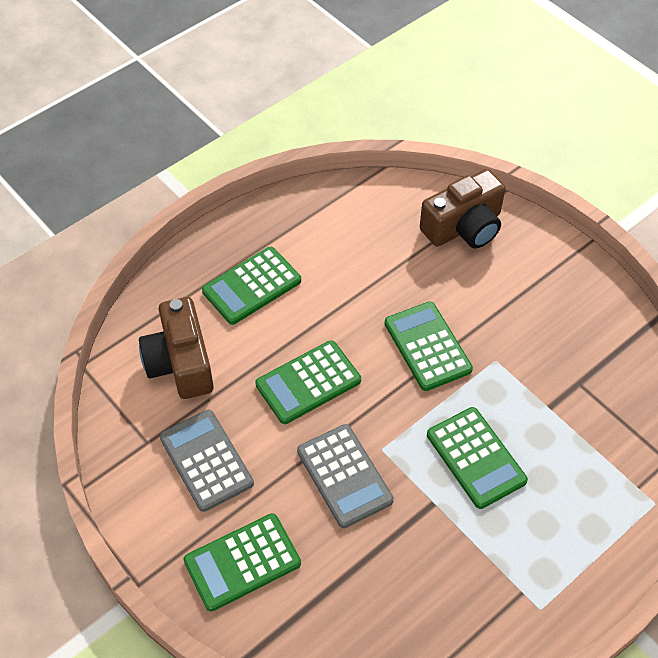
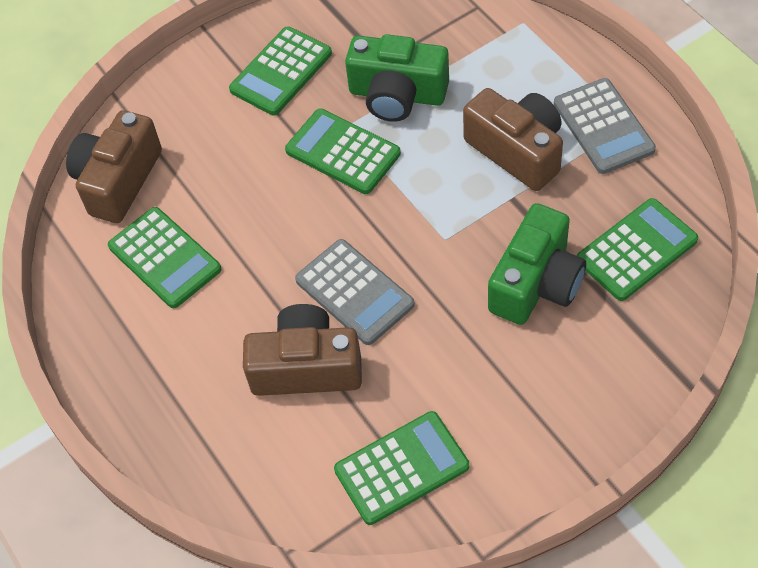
brown camera: [139,297,214,399] [420,169,505,248] = 2 -> [66,110,162,223] [243,304,362,396] [463,88,563,191] = 3
green camera: none = 0 -> [345,34,449,122] [488,203,586,325] = 2

